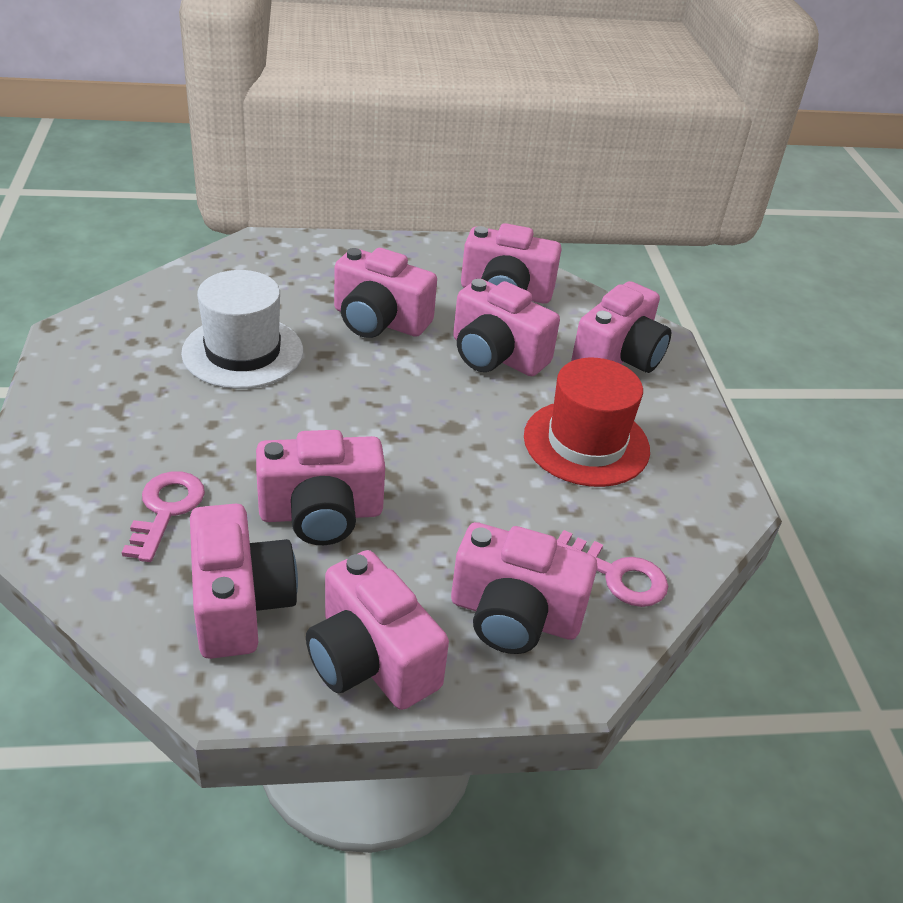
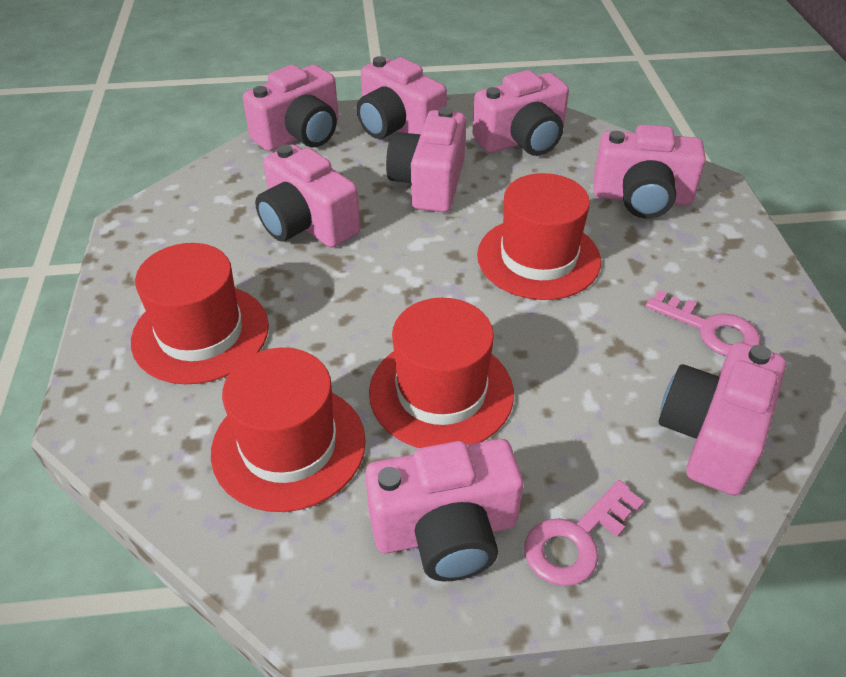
red hat: [524,358,650,487] = 1 -> [131,243,269,384] [211,348,366,512] [369,298,514,448] [477,173,601,300] = 4
white hat: [181,270,303,389] = 1 -> none = 0

